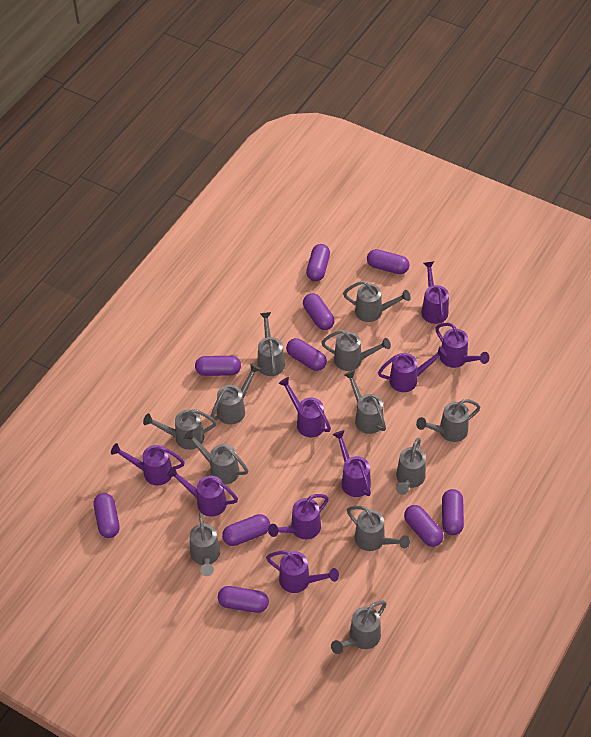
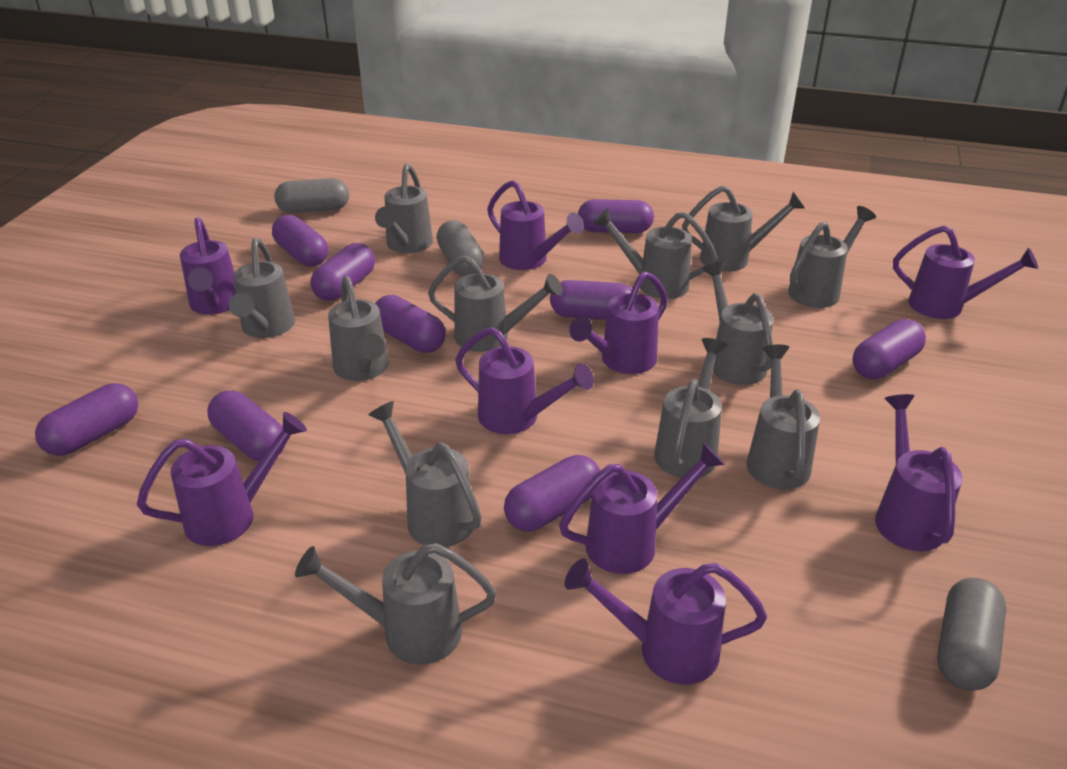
grey capsule: none = 0 -> [274,178,349,213] [437,221,485,276] [937,578,1006,691] = 3
purple capsule: [94,493,120,538] [195,356,241,376] [218,586,269,613] [222,514,270,546] [286,338,327,371] [303,293,334,330] [306,244,330,281] [367,249,410,274] [404,505,443,547] [442,489,464,535] = 10 -> [35,383,138,456] [207,391,285,461] [272,215,328,267] [310,243,375,301] [375,295,446,353] [504,455,600,531] [550,280,632,320] [578,199,654,233] [852,319,926,379] = 9

